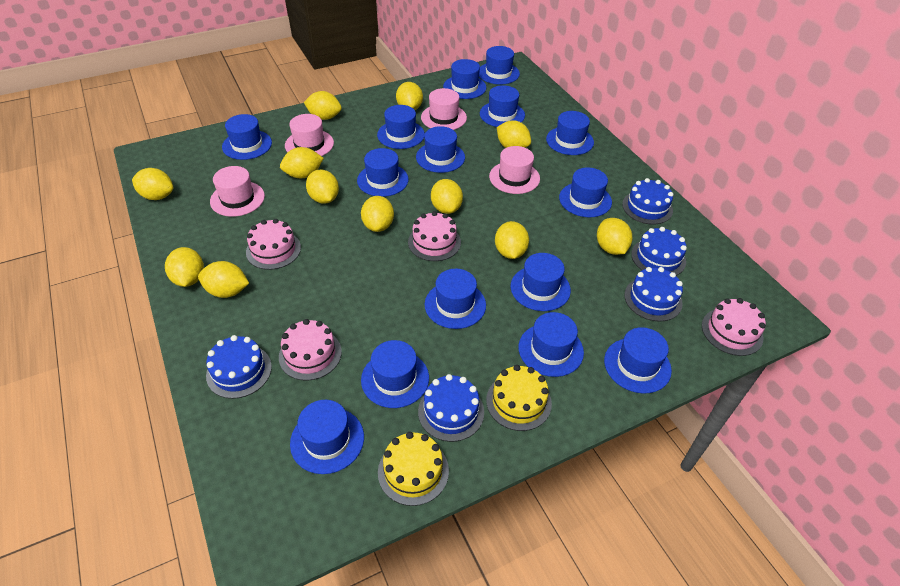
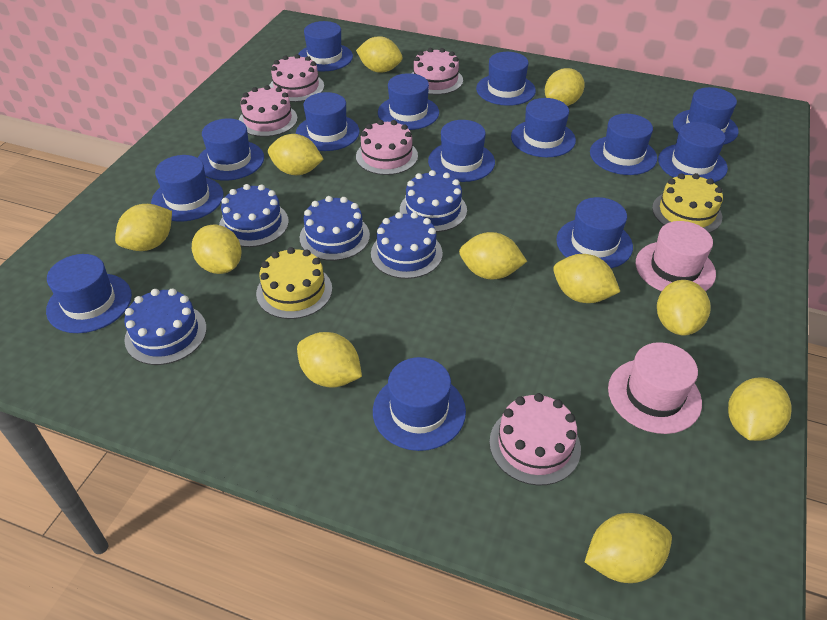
blue hat: [222,114,272,160] [290,400,364,474] [357,148,409,197] [361,340,429,408] [377,105,425,149] [416,126,465,173] [425,269,486,329] [443,59,487,99] [479,46,520,85] [480,85,525,127] [511,253,571,311] [518,312,584,377] [546,111,594,155] [559,167,612,217] [604,327,672,394] = 15 -> [46,254,132,333] [151,155,224,221] [198,118,264,181] [296,92,360,151] [298,21,353,72] [373,357,466,451] [378,73,439,130] [428,120,495,182] [476,52,536,106] [511,98,576,157] [556,197,633,268] [590,114,657,175] [658,122,728,183] [673,87,739,145] = 14
pink cake: [246,219,301,270] [279,319,342,381] [408,211,461,261] [702,298,766,356] = 4 -> [239,85,298,137] [269,54,324,102] [356,120,418,175] [411,48,463,95] [489,393,581,486] = 5
pink hat: [210,166,265,217] [285,114,334,156] [421,88,467,130] [489,146,540,194] = 4 -> [608,342,702,434] [636,221,716,291] = 2
yellow lemon: [132,168,173,200] [165,247,204,287] [198,261,249,298] [280,147,324,178] [304,91,342,120] [306,169,339,204] [361,196,394,232] [396,82,423,110] [431,179,463,214] [495,221,529,259] [497,120,531,148] [597,218,632,255] = 12 -> [115,204,172,251] [192,225,242,274] [268,134,323,175] [297,332,362,388] [356,36,403,73] [459,232,527,280] [545,68,585,106] [553,254,620,303] [585,513,672,583] [657,280,710,336] [728,377,792,441] = 11

